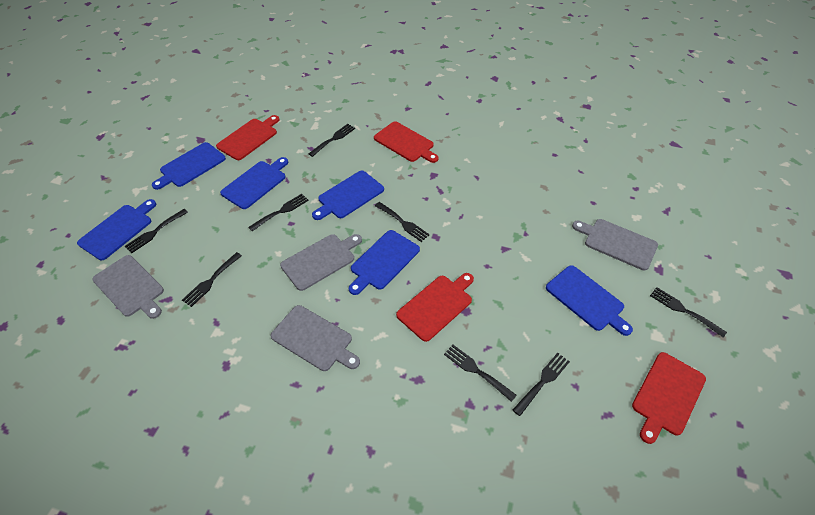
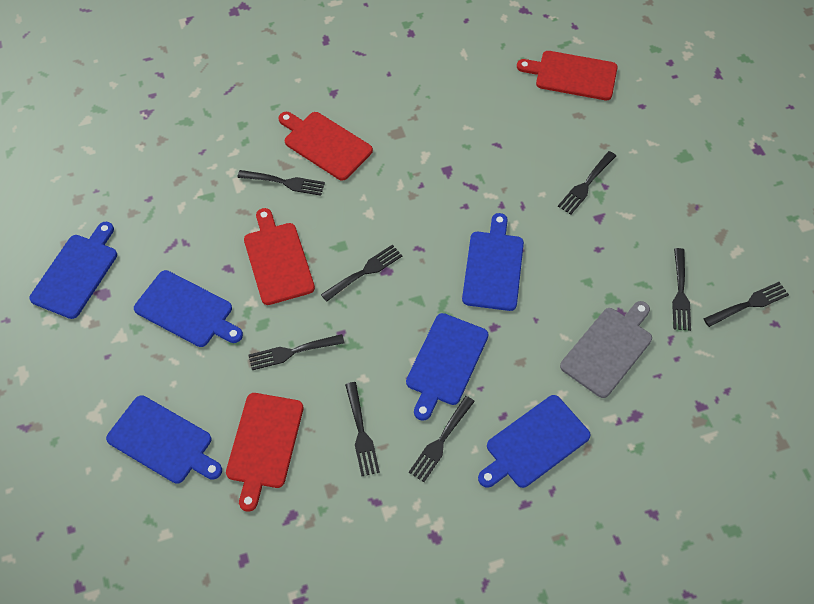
grey cutting board: [92,255,164,319] [271,305,360,371] [280,234,362,291] [572,219,658,271] = 4 -> [560,301,652,398] = 1

